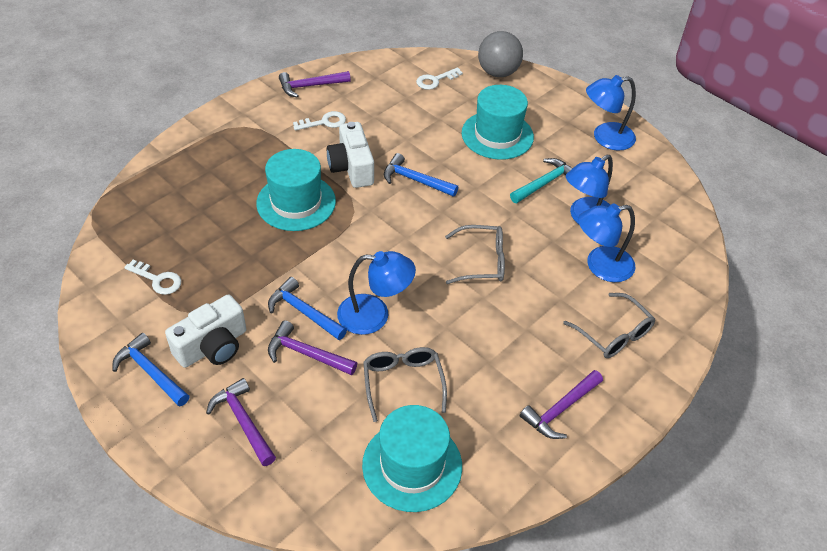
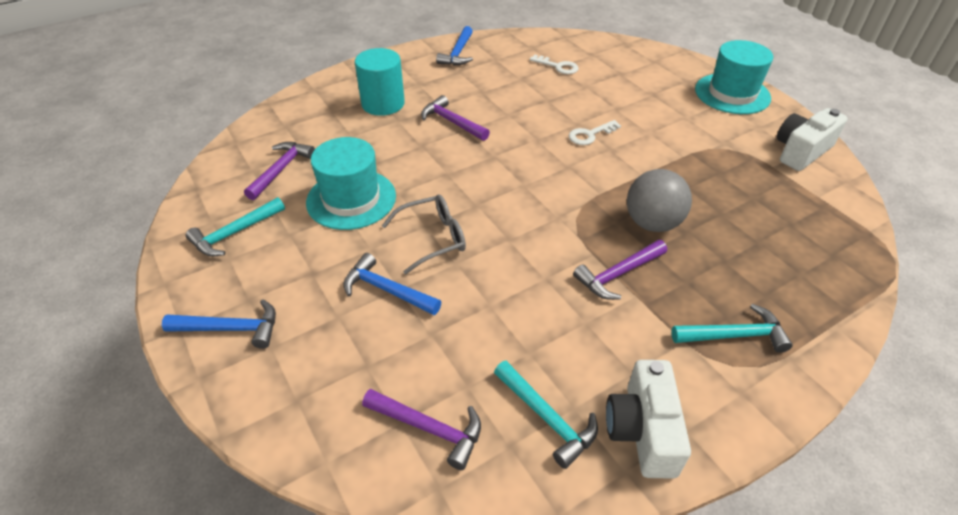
blue lamp: [337,251,416,335] [566,155,613,224] [578,203,636,282] [586,75,636,151] = 4 -> none = 0
grey glasses: [363,347,447,422] [445,225,505,284] [563,293,655,358] = 3 -> [382,194,466,274] = 1
turquoise cylinder: none = 0 -> [355,48,405,116] = 1
turquoise hammer: [510,158,573,203] = 1 -> [186,197,285,257] [494,361,598,469] [671,304,793,353] = 3
turquoise hat: [256,149,336,231] [362,405,462,512] [462,85,534,160] = 3 -> [306,137,396,230] [695,40,773,114] = 2
white key: [124,260,182,295] [293,111,346,131] [416,67,463,90] = 3 -> [530,55,579,74] [569,120,621,145] = 2

